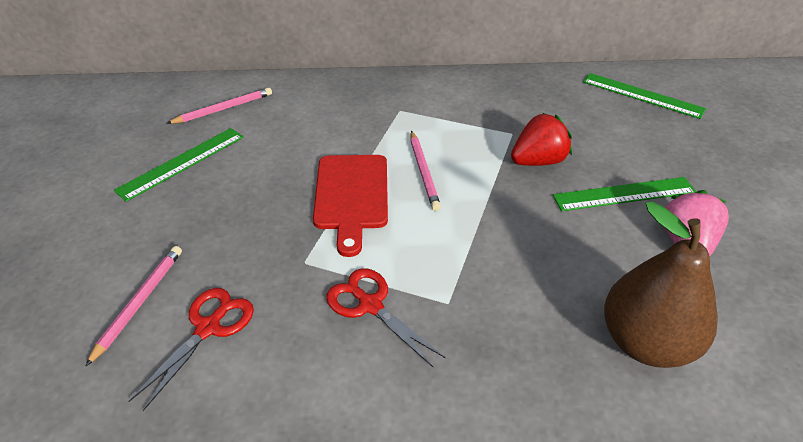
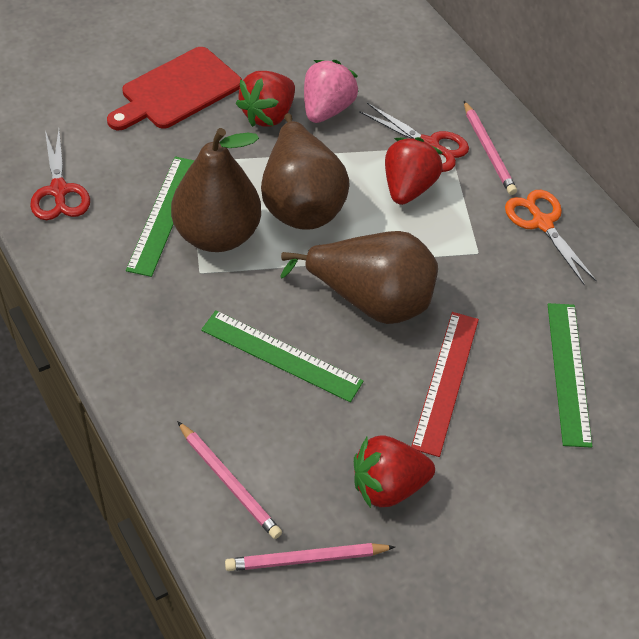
brown pear: [604,202,718,368] = 1 -> [171,128,261,252] [261,113,350,230] [281,231,438,324] = 3
orange scissors: none = 0 -> [505,190,597,285] = 1
red ruler: none = 0 -> [411,312,479,457] = 1
red strawberry: [511,113,572,166] = 1 -> [236,71,295,127] [354,435,435,508] [385,137,443,205] = 3

